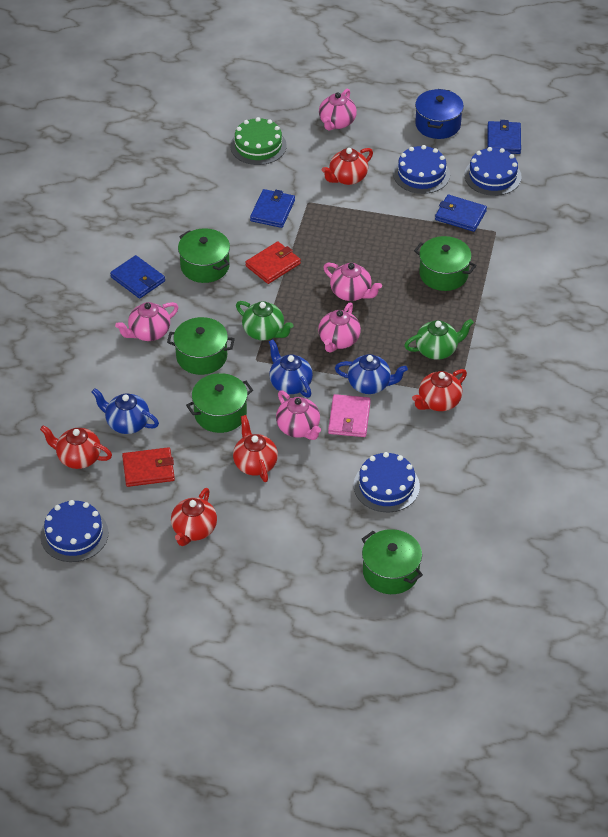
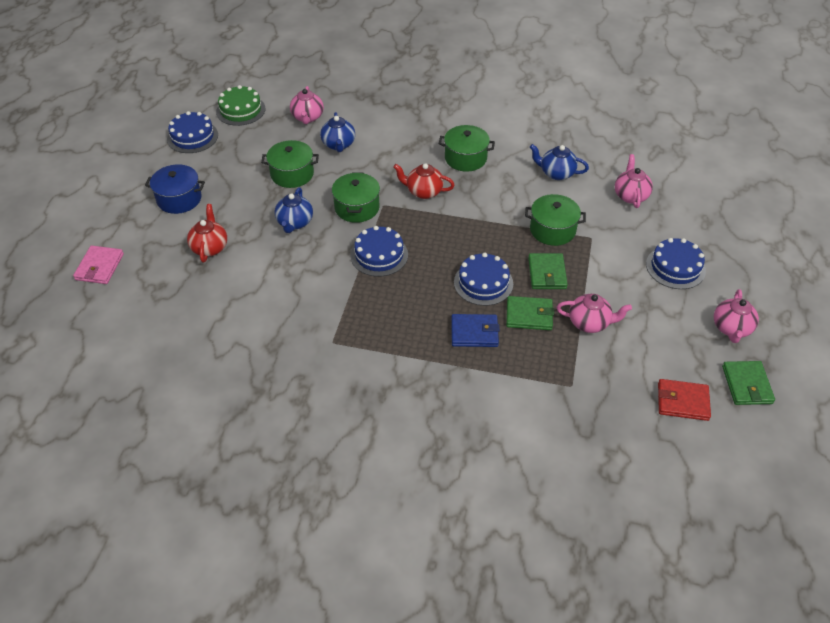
blue wallet: [110,255,165,299] [250,189,295,228] [435,195,487,232] [487,120,521,154] = 4 -> [451,314,500,347] = 1
green pot: [167,317,235,375] [178,228,230,283] [186,373,253,433] [362,529,423,594] [414,236,477,291] = 5 -> [261,140,319,188] [332,172,380,223] [439,125,495,172] [525,194,586,246] = 4
green teapot: [236,301,294,340] [404,319,474,360] = 2 -> none = 0
green wallet: none = 0 -> [506,296,554,330] [528,253,568,289] [722,361,775,405] = 3
pink teapot: [115,302,178,341] [276,390,321,440] [318,302,361,353] [319,89,357,131] [323,263,382,301] = 5 -> [290,86,324,124] [556,294,632,333] [615,154,653,208] [714,289,759,343] = 4
red teapot: [40,425,112,469] [171,488,217,546] [233,415,278,482] [322,148,373,185] [412,369,467,411] = 5 -> [187,204,227,262] [393,163,455,199] = 2
red wallet: [122,447,175,487] [245,241,301,284] = 2 -> [658,379,711,421] = 1

